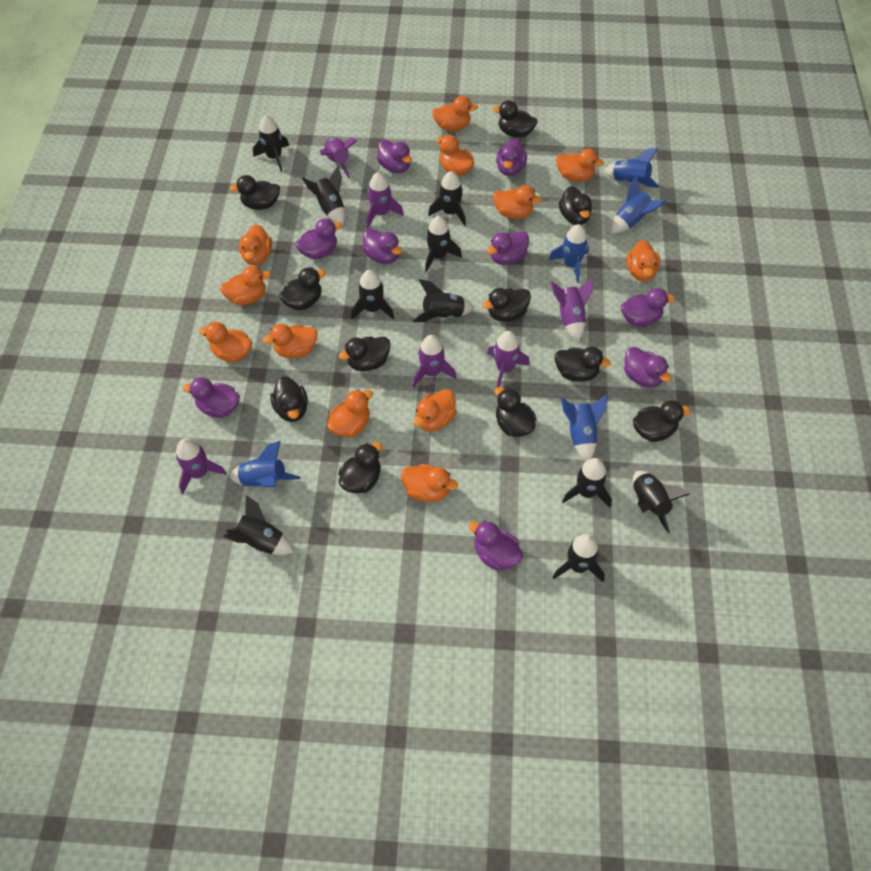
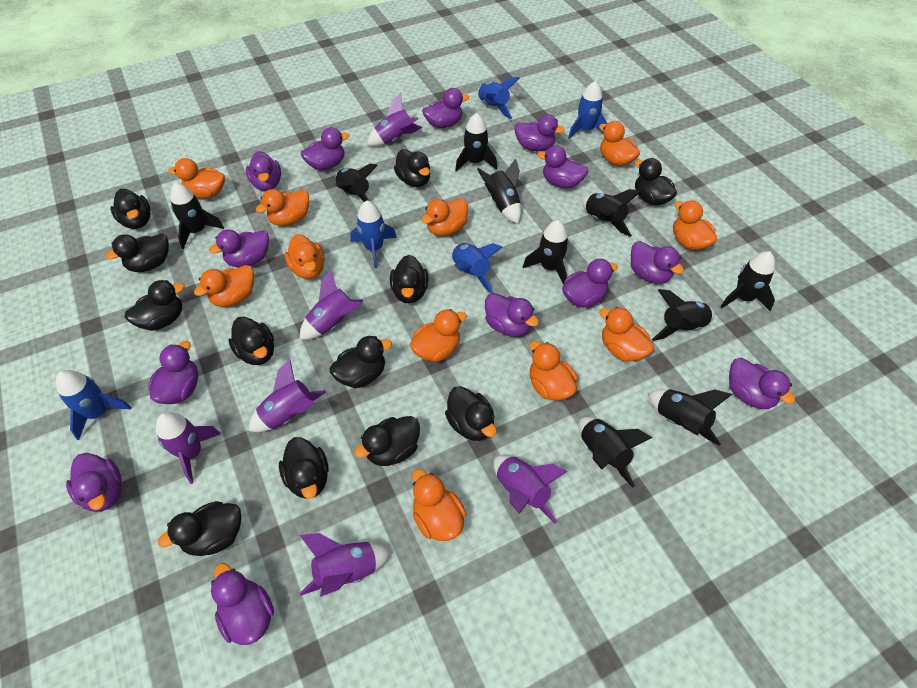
black duck: [230,175,280,210] [270,376,308,422] [279,267,326,310] [338,442,382,493] [339,337,391,371] [483,288,531,322] [493,100,537,138] [495,387,536,437] [555,347,611,382] [559,186,592,225] [633,400,691,442] = 11 -> [106,233,169,272] [110,189,151,229] [125,280,185,331] [158,501,241,556] [228,316,274,365] [279,437,329,499] [329,336,392,388] [354,416,420,466] [390,255,429,303] [394,149,430,187] [445,386,497,441] [635,158,677,205] = 12
orange duck: [199,322,252,362] [220,266,271,305] [239,224,272,265] [263,324,317,358] [327,390,373,437] [401,464,458,502] [413,389,457,432] [432,96,478,131] [436,135,474,176] [493,185,542,219] [556,148,604,182] [626,240,660,281] = 12 -> [168,158,225,199] [194,265,254,307] [256,189,309,226] [285,234,325,279] [410,309,467,362] [412,469,466,541] [421,198,468,236] [529,341,578,401] [599,121,640,166] [599,307,654,361] [673,200,717,250] = 11
purple duck: [183,377,240,418] [296,218,342,259] [363,229,402,264] [377,139,412,173] [468,521,523,571] [487,231,529,265] [496,139,527,176] [621,288,675,327] [624,347,671,388] = 9 -> [66,453,122,512] [148,341,198,404] [209,230,269,267] [211,563,274,645] [246,151,281,191] [301,127,349,170] [422,88,469,128] [485,293,539,337] [514,114,565,151] [537,145,588,188] [562,259,618,307] [630,241,684,284] [729,358,795,409] = 13

